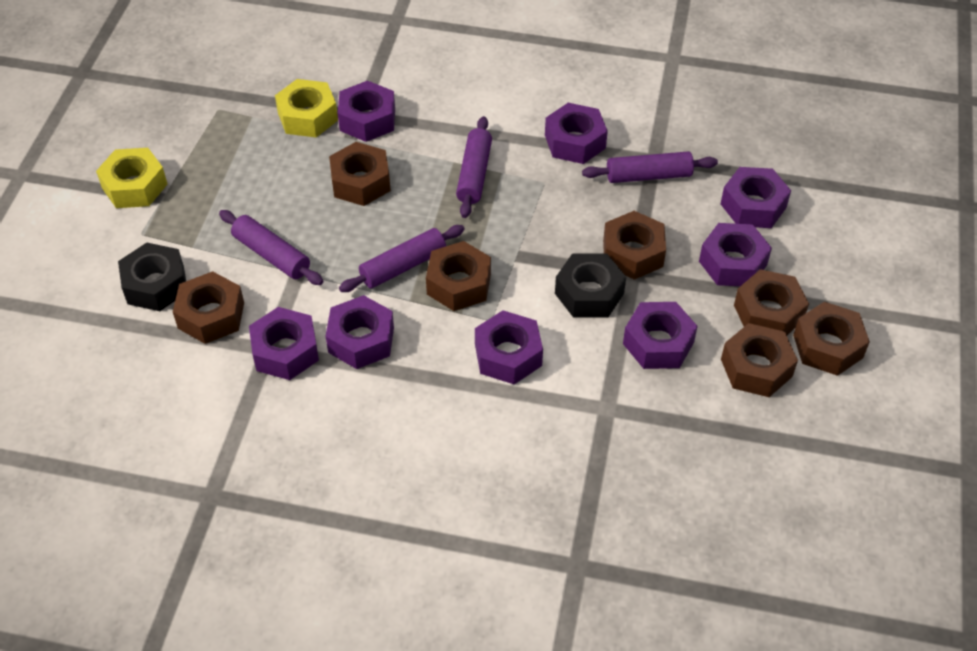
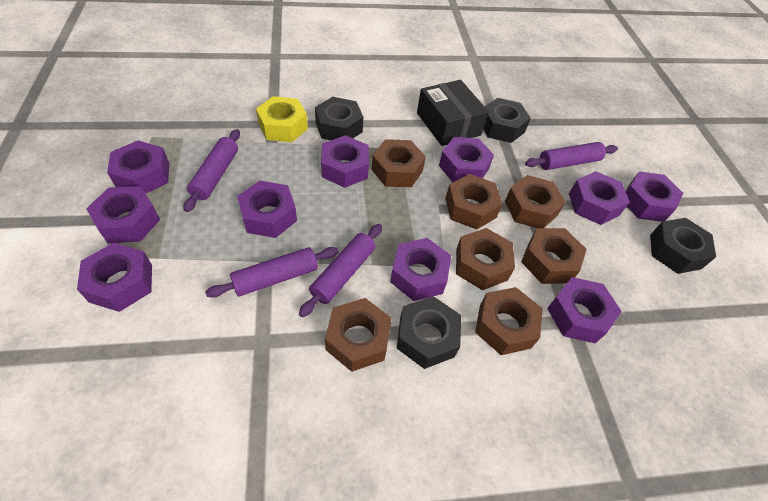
black box: none = 0 -> [417,80,489,146] = 1
black nut: [118,242,186,311] [555,253,626,318] = 2 -> [315,97,363,140] [397,296,461,369] [483,98,531,143] [650,218,716,274] = 4
purple nut: [249,307,319,380] [325,295,394,369] [338,81,395,142] [475,310,543,384] [545,103,608,164] [623,302,698,369] [699,223,772,286] [720,167,791,228] = 8 -> [77,243,152,312] [86,186,160,244] [107,140,169,194] [237,181,297,238] [321,135,369,188] [390,238,451,301] [439,137,494,182] [547,277,622,344] [569,171,630,225] [626,171,683,222] = 10
yellow nut: [96,148,168,208] [275,79,338,137] = 2 -> [256,96,308,142] = 1

